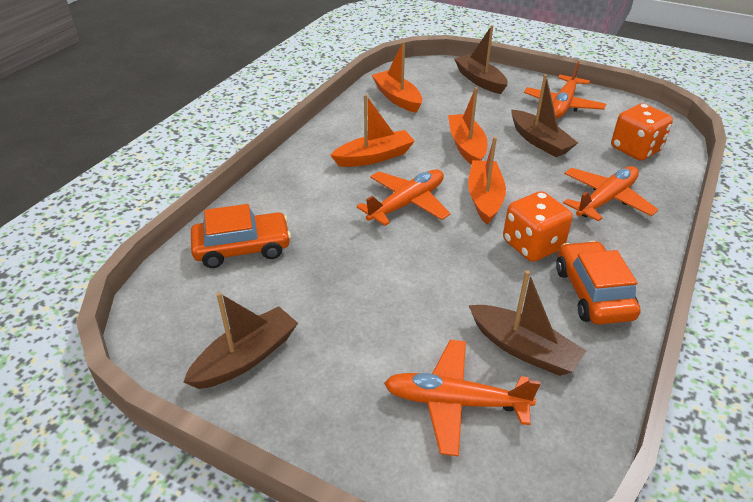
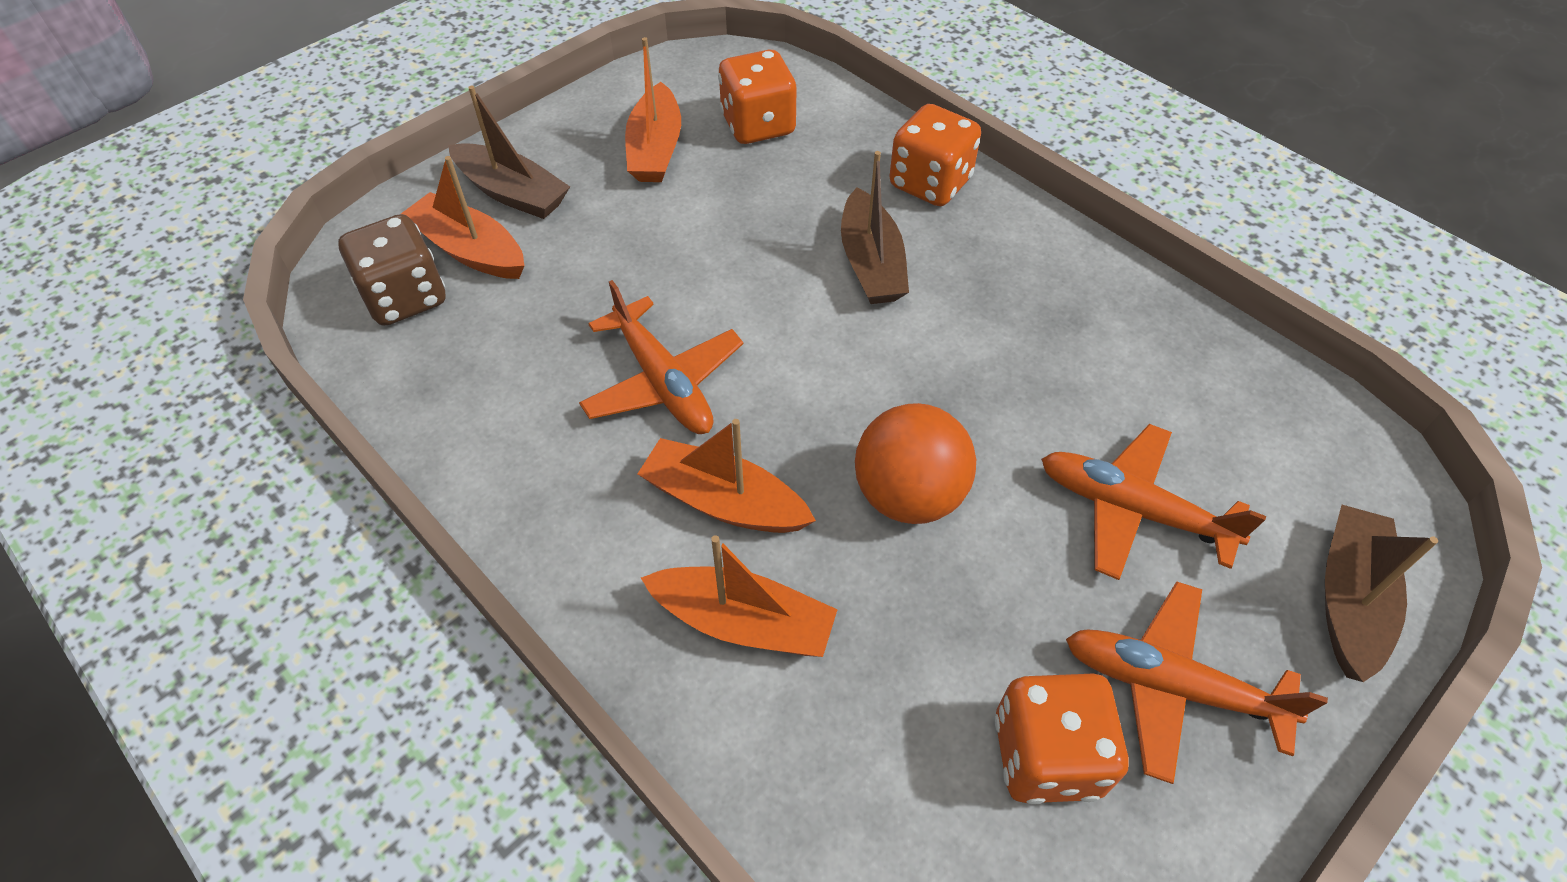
brown boat: [183,292,298,389] [454,25,508,94] [469,270,586,376] [511,74,578,157] = 4 -> [448,86,570,219] [841,151,909,304] [1325,505,1438,682] = 3
brown dice: none = 0 -> [338,214,446,326] = 1
orange ball: none = 0 -> [855,403,976,524] = 1
orange car: [191,204,291,268] [556,241,641,325] = 2 -> none = 0
orange dice: [503,191,573,262] [611,103,673,161] = 2 -> [718,50,797,144] [889,104,981,206] [994,674,1129,805] = 3
orange plane: [356,169,451,226] [384,340,540,457] [524,61,606,119] [563,166,658,222] = 4 -> [579,280,743,434] [1041,424,1266,580] [1066,582,1328,784] = 3

